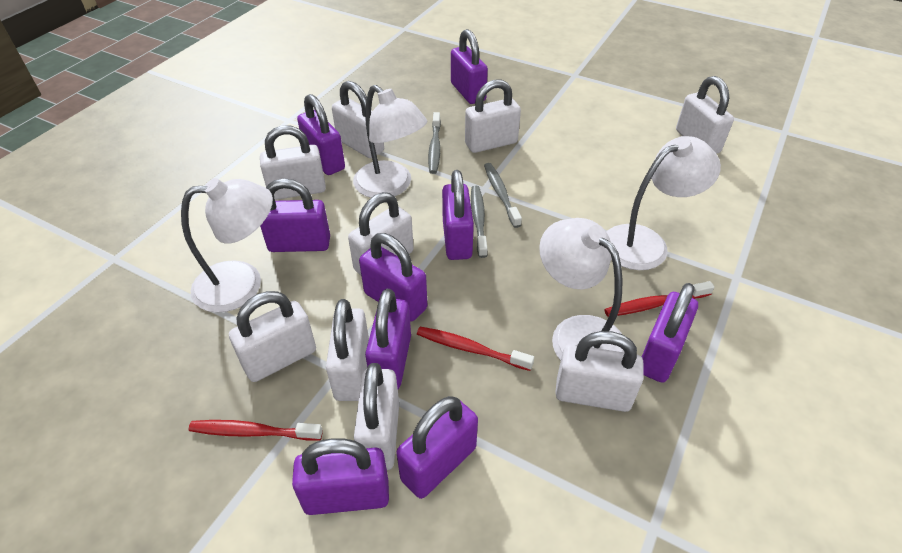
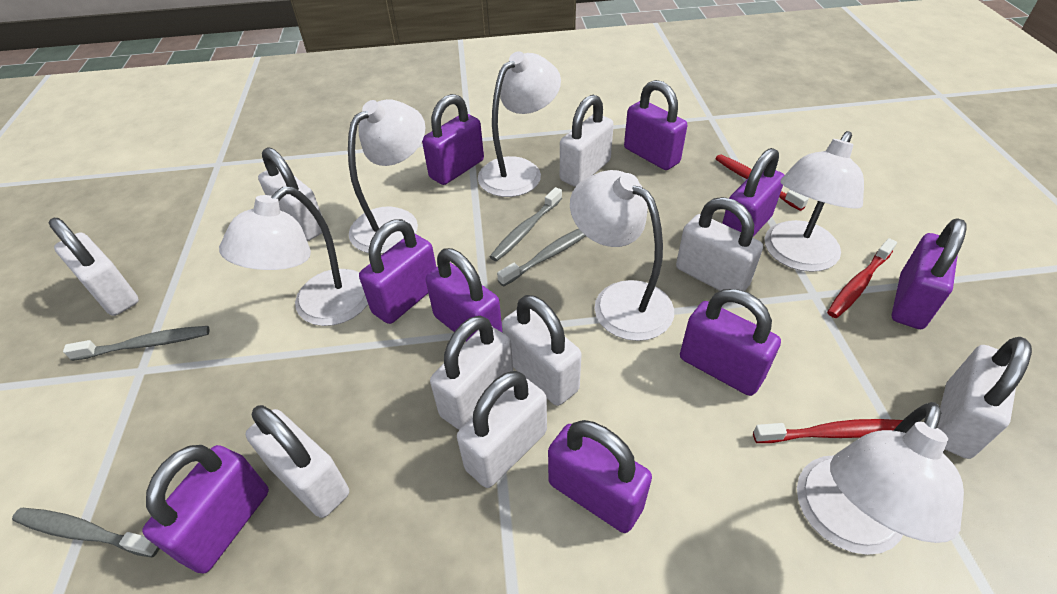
grey toothbrush: [428,112,441,174] [471,186,488,258] [484,163,522,228] = 3 -> [12,508,160,557] [63,326,209,361] [490,187,562,261] [497,229,585,286] = 4
white lamp: [181,178,273,313] [353,85,427,198] [539,218,625,360] [607,136,721,270] = 4 -> [219,187,368,326] [348,99,425,254] [478,51,561,197] [570,170,674,341] [765,131,864,272] [797,402,964,555] = 6

